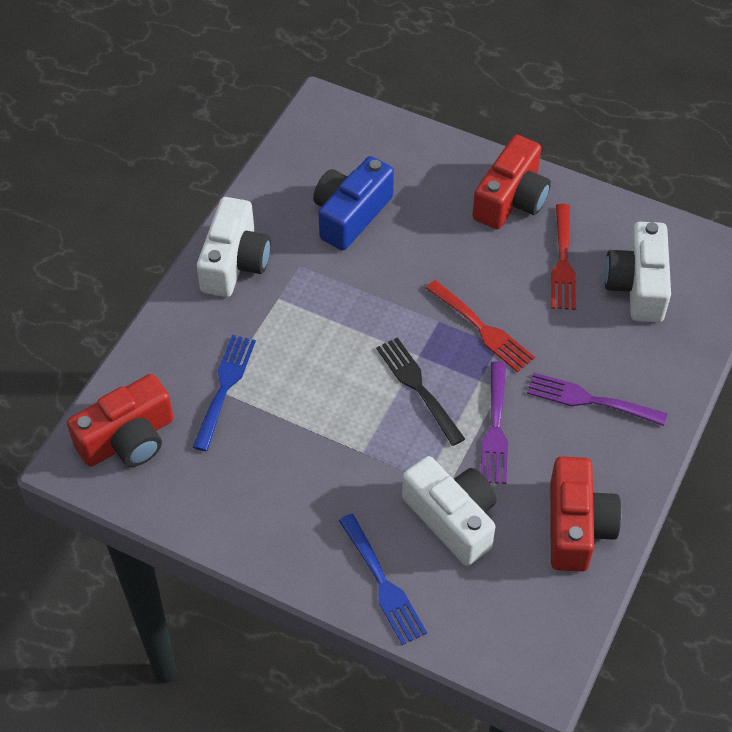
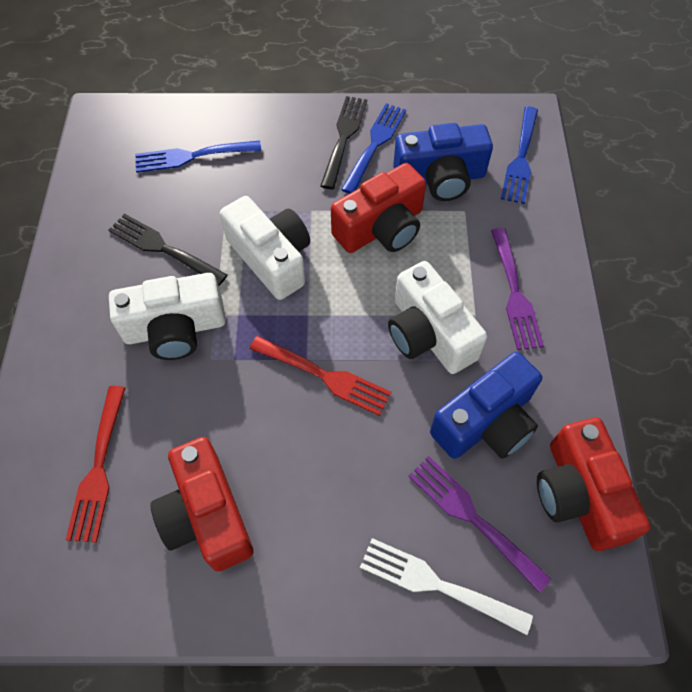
black fork: [376,337,465,446] = 1 -> [109,214,227,286] [320,96,367,189] = 2
blue camera: [313,156,394,250] = 1 -> [393,123,493,201] [430,352,542,459] = 2
blue fork: [193,335,256,451] [339,514,427,645] = 2 -> [135,141,261,173] [341,103,406,194] [501,106,538,204] = 3
white fork: none = 0 -> [360,538,533,635] = 1

